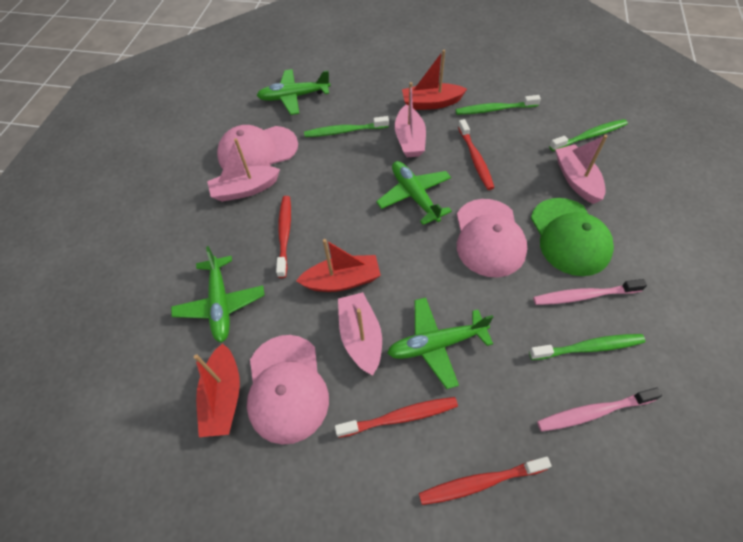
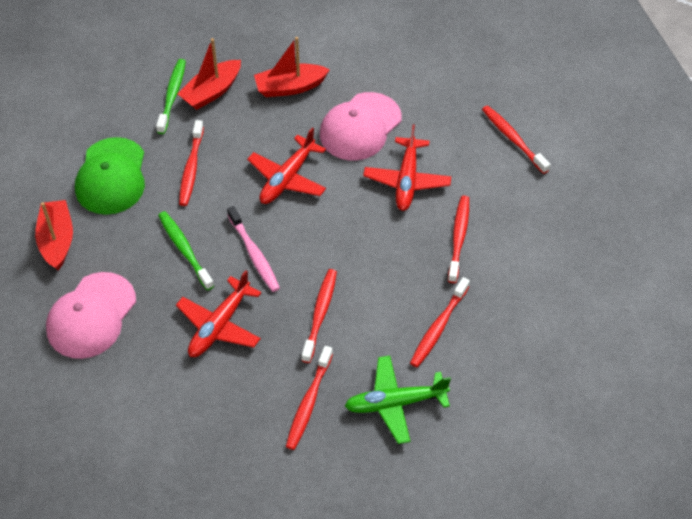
green plane: [171,246,265,343] [256,69,330,115] [376,161,452,225] [387,297,493,389] = 4 -> [345,356,451,444] = 1
green toothbrush: [304,116,389,137] [455,95,541,115] [529,334,645,360] [549,119,628,151] = 4 -> [156,59,186,134] [158,211,214,290] = 2
pink boat: [207,138,280,202] [338,292,382,375] [395,82,426,157] [555,135,607,204] = 4 -> none = 0
pink cap: [217,125,298,169] [247,335,329,445] [457,199,527,277] = 3 -> [46,272,136,359] [320,92,402,160] = 2
pink toothbrush: [533,279,647,305] [537,388,662,432] = 2 -> [227,206,280,292] = 1
red plane: none = 0 -> [176,270,261,357] [247,127,326,204] [363,125,451,211] = 3
red toothbrush: [276,196,291,278] [335,397,458,438] [419,457,552,505] [458,119,494,190] = 4 -> [179,120,204,206] [286,346,333,450] [301,269,337,363] [410,277,470,367] [448,196,469,283] [482,105,550,174] = 6

